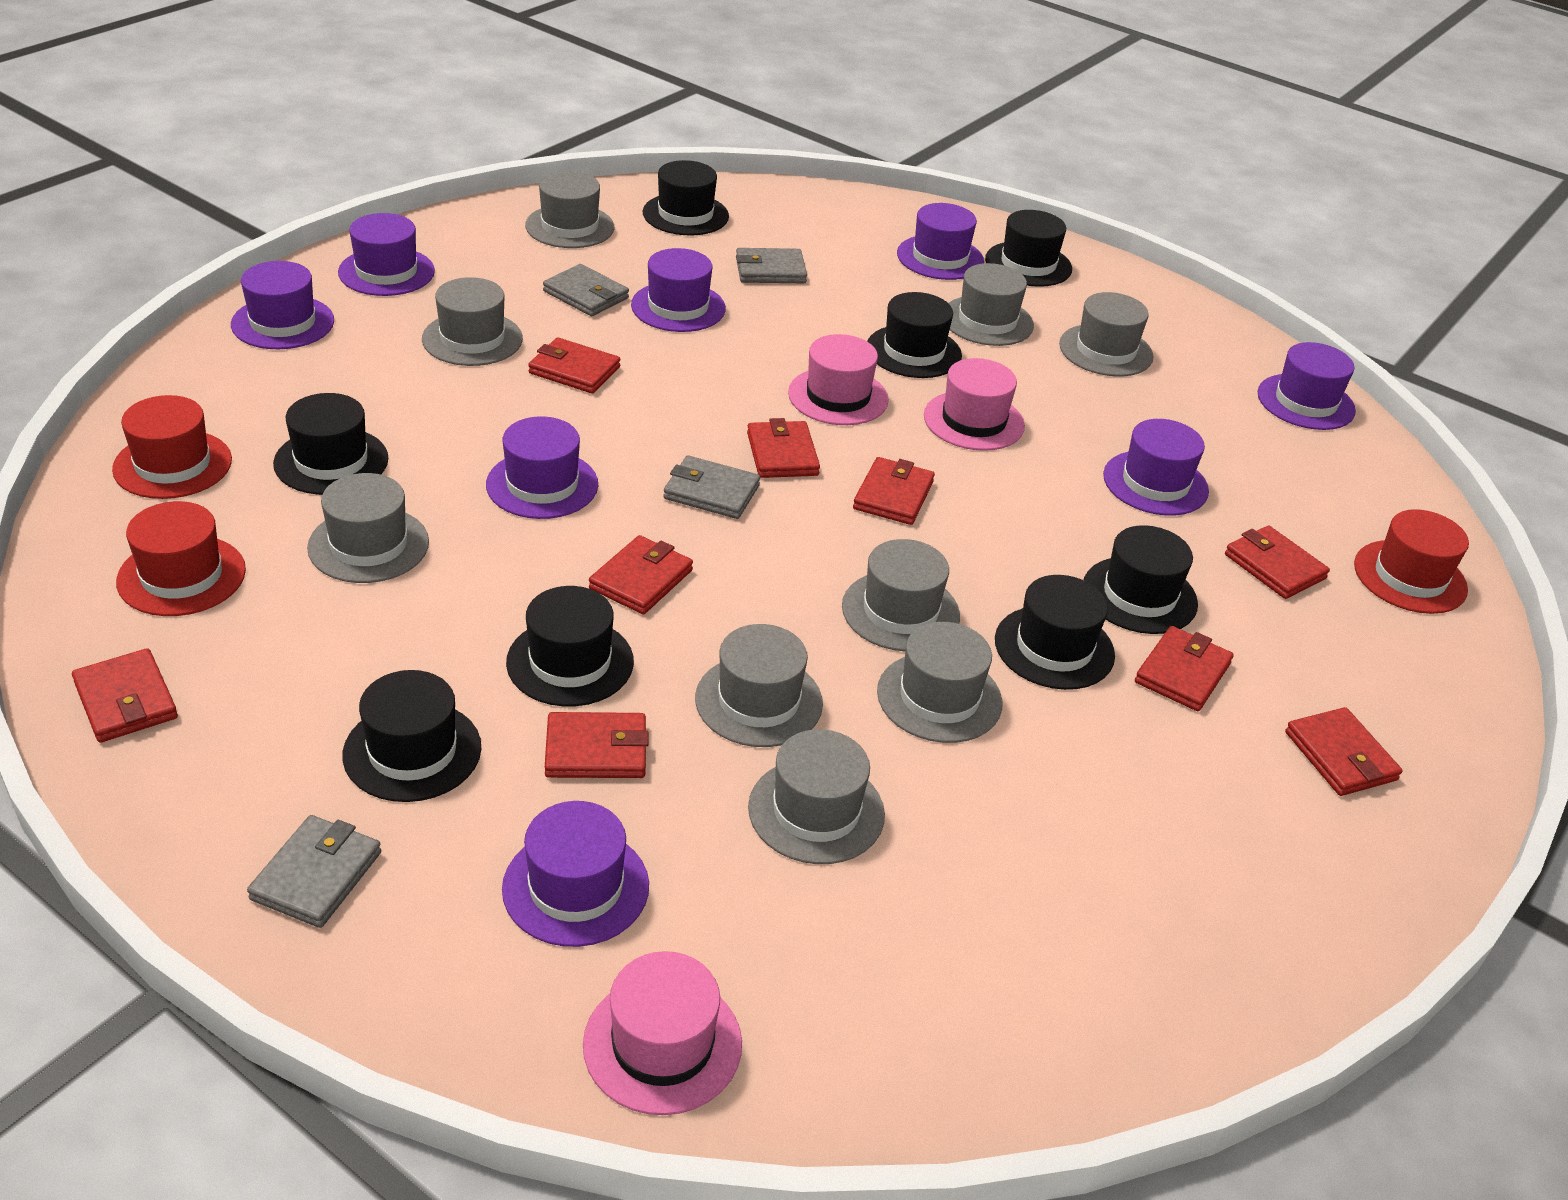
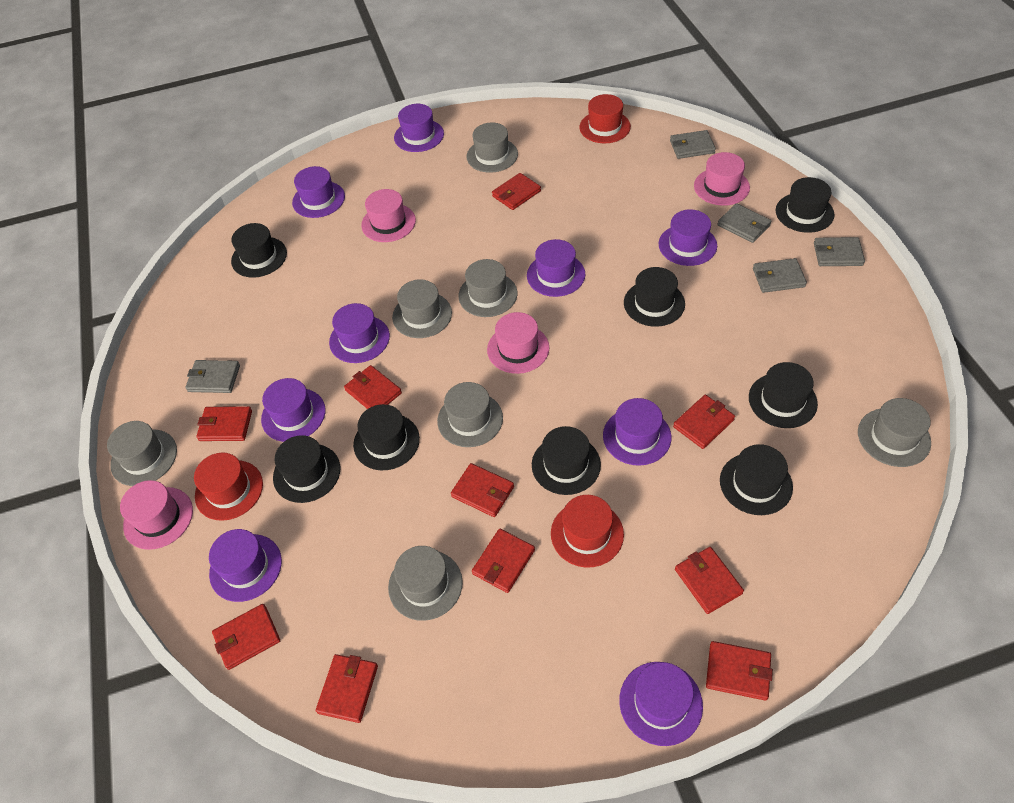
grey hat: [307,473,429,583] [422,277,523,366] [525,171,614,248] [695,624,823,747] [748,729,885,864] [842,539,960,651] [877,622,1002,743] [948,263,1034,346] [1059,292,1154,376] = 9 -> [107,421,177,486] [388,546,463,621] [392,279,452,338] [437,382,503,447] [458,259,517,317] [467,122,518,173] [858,398,931,467] = 7
grey wallet: [247,815,381,928] [543,264,629,316] [663,455,760,519] [736,248,807,283] = 4 -> [185,360,240,393] [670,130,716,159] [718,203,771,243] [753,258,807,293] [814,237,865,266] = 5
pink hat: [583,951,742,1115] [788,334,889,425] [924,358,1025,451] = 3 -> [120,480,193,550] [361,189,416,242] [487,312,549,374] [694,152,750,206] = 4
purple hat: [231,261,334,349] [338,213,435,296] [486,416,598,519] [502,801,649,947] [631,248,726,332] [897,203,984,280] [1103,419,1209,516] [1258,342,1356,430] = 8 -> [209,529,282,602] [261,378,325,442] [292,166,345,218] [329,303,390,363] [394,104,444,152] [527,239,585,297] [603,398,671,466] [619,662,703,746] [659,209,717,266] = 9
red wallet: [72,648,178,743] [528,337,621,394] [545,712,649,778] [589,535,693,615] [747,418,820,478] [853,457,935,525] [1135,626,1234,711] [1225,526,1330,599] [1285,707,1402,796] = 9 -> [196,406,252,441] [212,604,280,670] [316,654,378,723] [344,365,402,409] [451,463,514,517] [472,529,535,593] [492,173,541,210] [673,395,735,449] [675,547,744,614] [706,641,773,701] = 10

